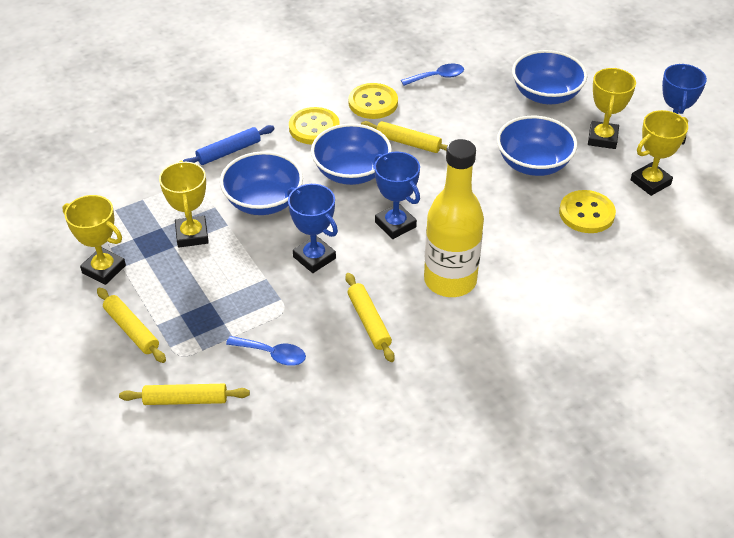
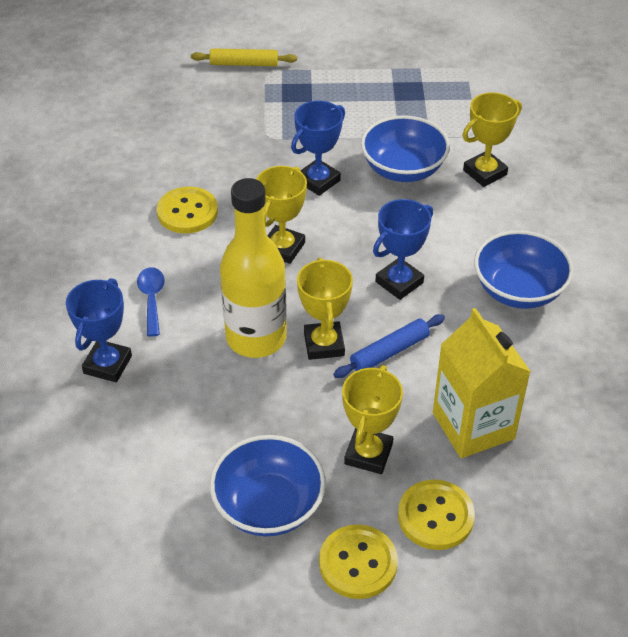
blue bowl: [220,151,303,215] [311,123,392,185] [497,116,577,176] [512,50,587,104] = 4 -> [210,435,326,536] [361,115,450,182] [474,230,574,309] = 3
blue spoon: [226,336,306,366] [401,64,464,86] = 2 -> [137,267,165,337] = 1
yellow carton: none = 0 -> [433,308,531,458] = 1
yellow rolling pin: [97,288,166,363] [119,384,250,405] [345,273,395,362] [361,121,448,153] = 4 -> [191,48,297,66] = 1

